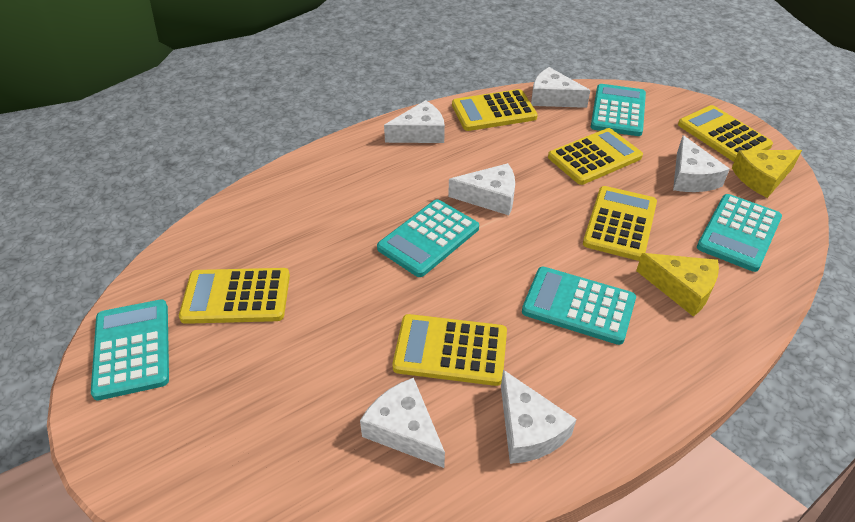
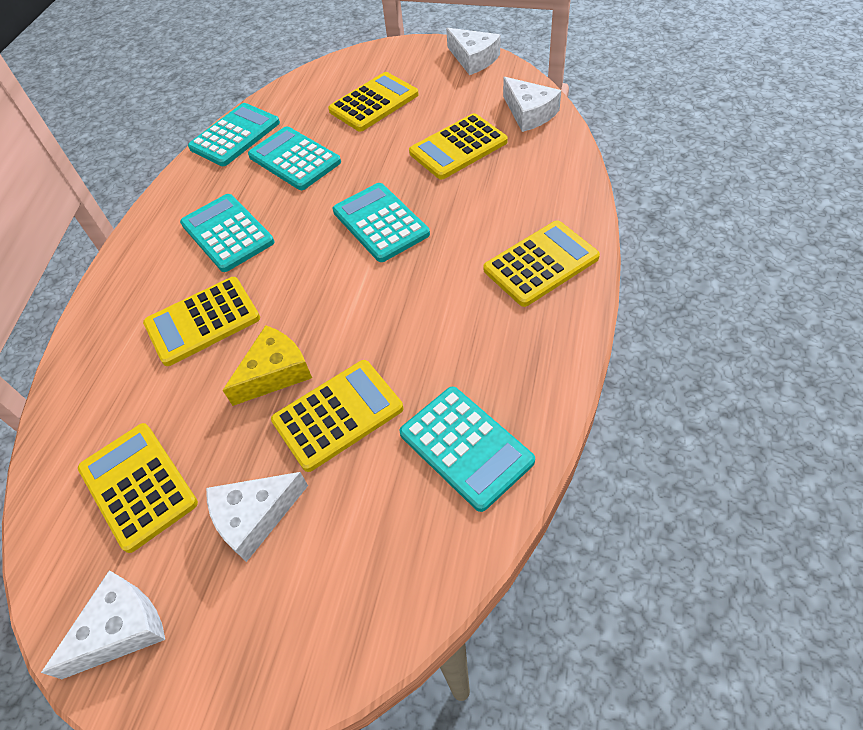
white cheese: [360,378,445,468] [384,100,445,143] [448,163,515,215] [501,370,576,464] [531,67,590,108] [673,135,730,192] = 6 -> [41,570,165,679] [206,472,308,562] [446,28,500,75] [503,77,561,132] = 4
yellow cheese: [636,253,719,317] [732,150,802,198] = 2 -> [223,325,312,406] = 1

